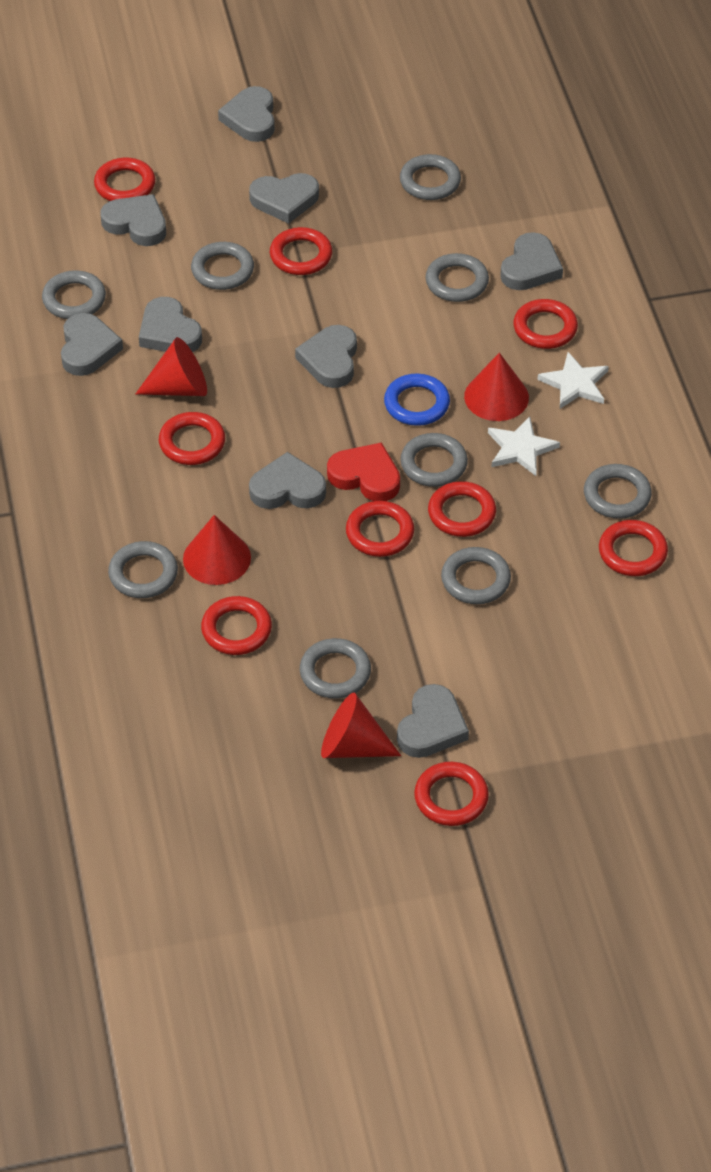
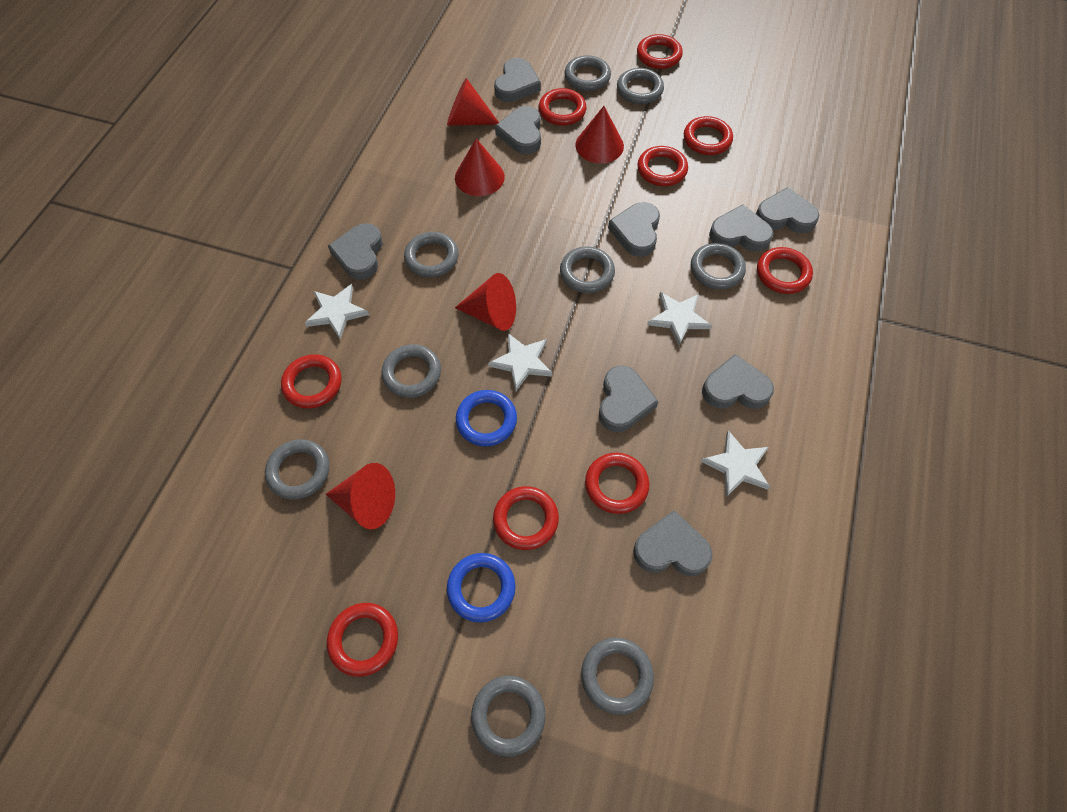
blue ring: [384,374,450,426] = 1 -> [447,553,516,623] [456,390,517,447] = 2
red cone: [136,337,207,396] [183,515,251,585] [321,693,401,758] [464,353,529,421] = 4 -> [326,463,395,529] [447,78,499,126] [455,138,505,196] [455,273,516,331] [575,106,624,164] = 5
red heart: [327,442,400,501] = 1 -> none = 0
white star: [488,416,560,476] [537,352,609,409] = 2 -> [305,284,369,340] [488,333,553,391] [647,292,712,346] [701,430,770,497] = 4

